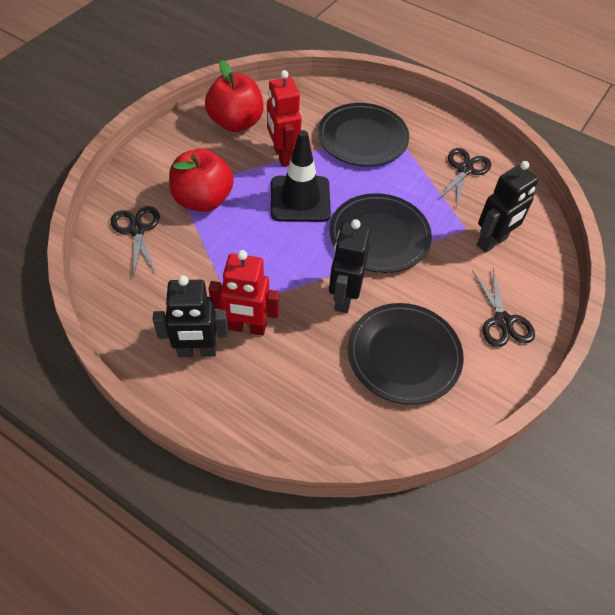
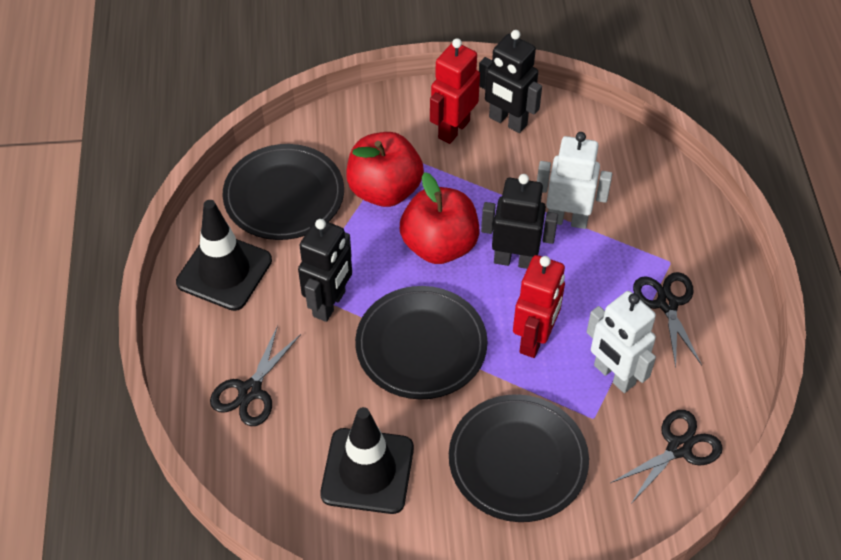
black traffic cone: [271,130,331,222] = 1 -> [176,200,272,311] [320,407,414,514] = 2
white robot: none = 0 -> [537,132,612,229] [587,291,656,393] = 2

